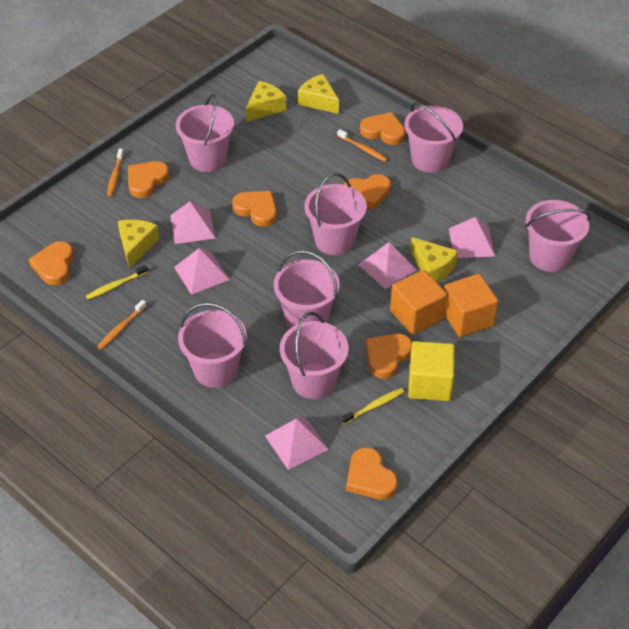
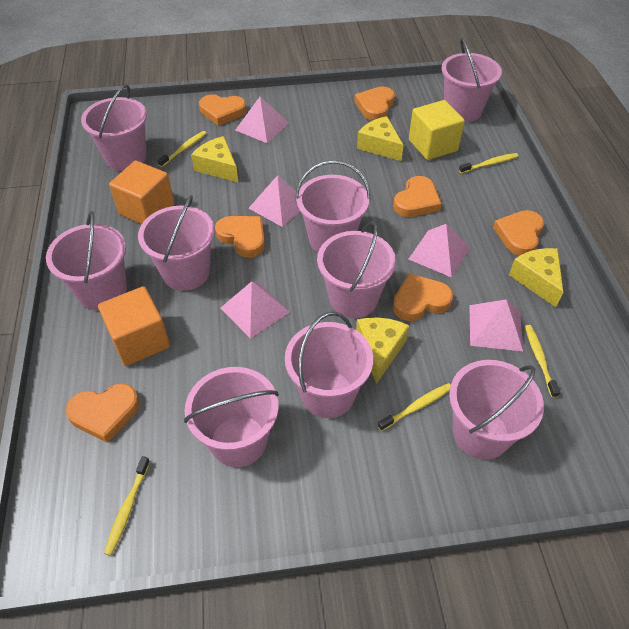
orange toothbrush: [97,300,146,350] [107,149,124,196] [337,129,388,162] = 3 -> none = 0
pink bucket: [176,94,234,172] [178,302,247,388] [274,250,340,328] [280,312,348,399] [305,173,367,255] [405,102,463,173] [525,200,591,272] = 7 -> [46,211,127,311] [81,84,147,171] [138,195,215,291] [184,367,279,467] [285,312,373,418] [295,160,371,253] [317,221,396,318] [441,38,502,122] [449,360,544,460] = 9
yellow toothbrush: [86,265,148,300] [341,388,404,424] = 2 -> [104,456,150,556] [157,131,207,167] [378,383,451,431] [459,153,518,173] [525,325,560,398] = 5

